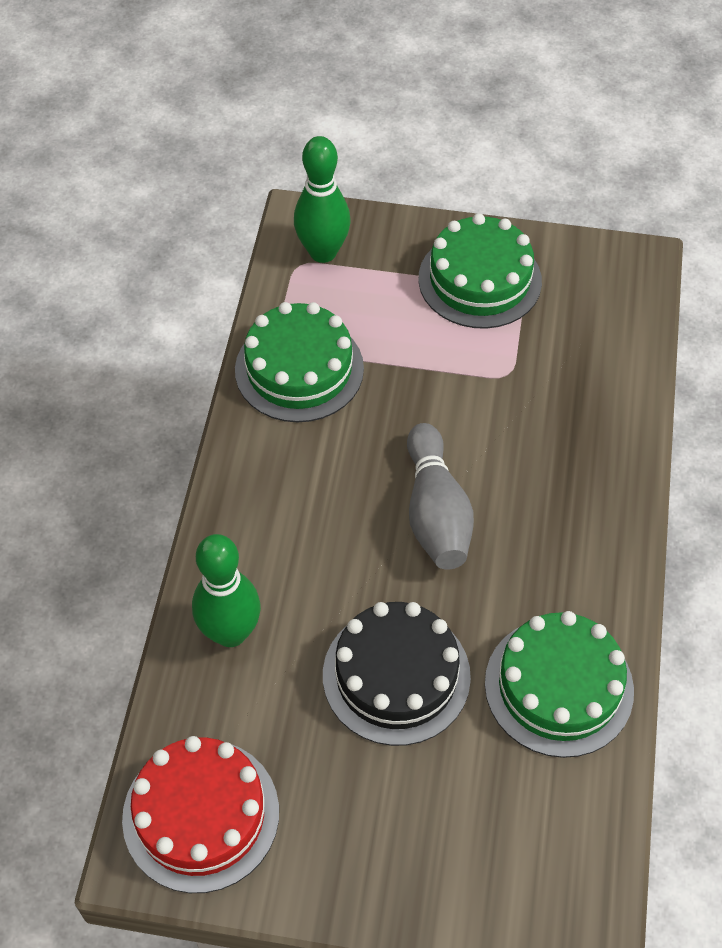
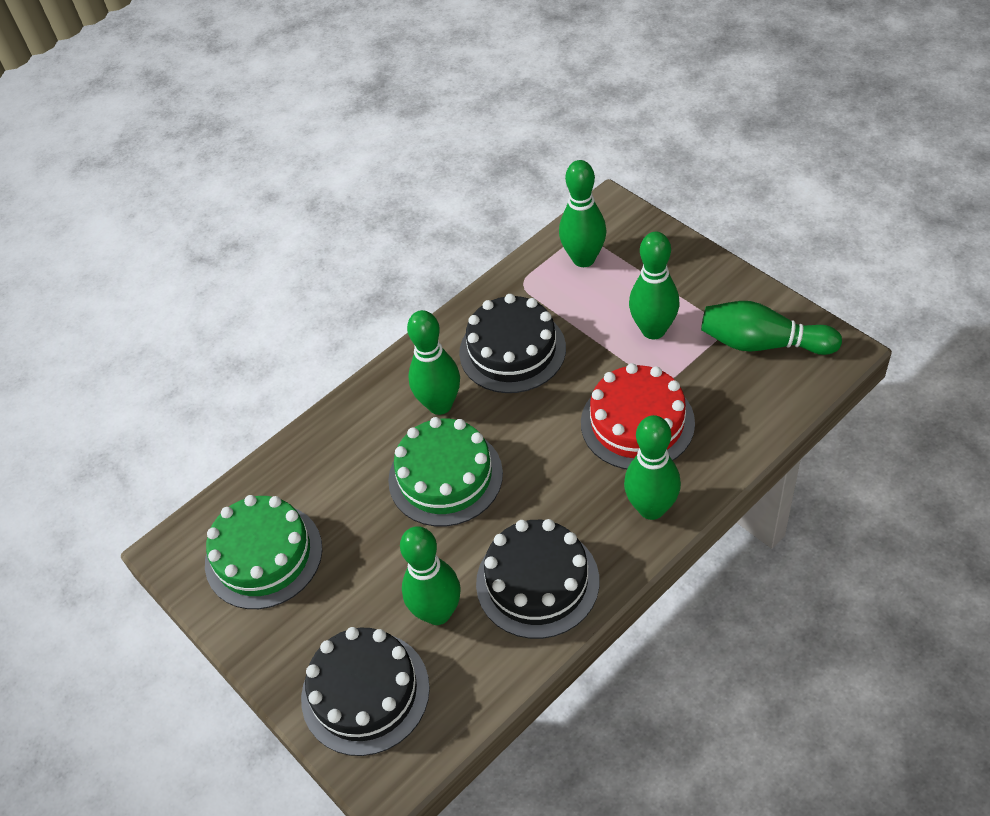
black cake: [323,602,471,746] = 1 -> [301,627,430,756] [459,294,566,393] [476,519,599,639] = 3
green bowling pin: [192,534,261,647] [294,136,351,263] = 2 -> [400,526,461,625] [407,310,460,415] [559,160,606,267] [624,415,681,520] [629,232,680,339] [701,301,842,355] = 6
green cake: [235,302,364,422] [418,213,542,329] [485,611,634,758] = 3 -> [205,495,322,609] [388,417,503,527] = 2
grey bowling pin: [407,423,474,570] = 1 -> none = 0

